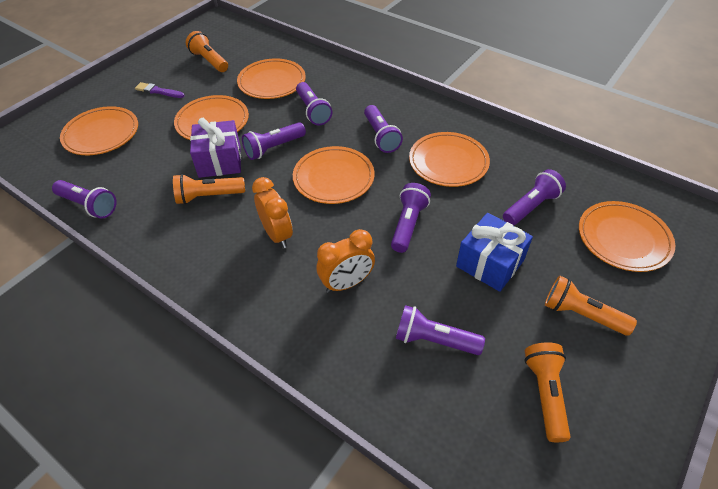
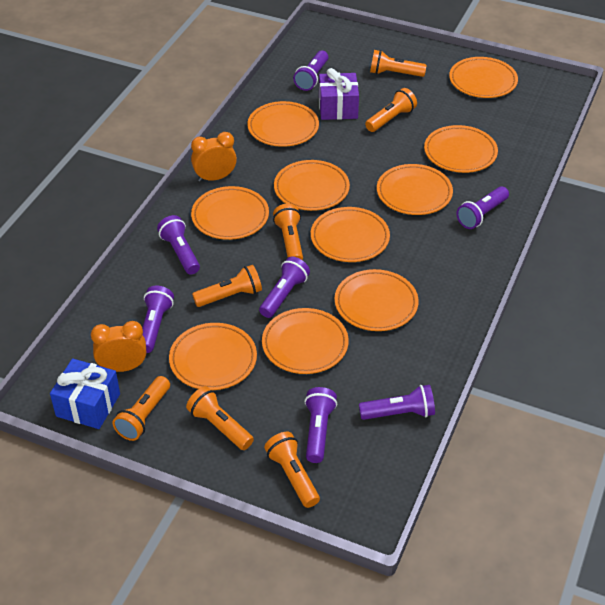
orange flashlight: [173,174,245,204] [186,31,228,72] [524,342,570,442] [545,276,637,336] = 4 -> [113,376,170,441] [186,386,254,450] [192,265,262,307] [264,432,320,508] [273,203,303,260] [365,88,417,132] [370,50,427,77] = 7
orange plate: [60,106,138,155] [174,95,249,140] [237,58,306,99] [293,146,375,204] [409,132,490,187] [579,201,675,272] = 6 -> [169,323,257,390] [191,186,269,240] [247,101,319,147] [262,308,349,374] [274,160,350,211] [311,207,390,262] [335,269,419,331] [377,164,453,215] [424,125,498,173] [449,57,518,98] = 10
purple brush: [135,82,185,98] = 1 -> none = 0

